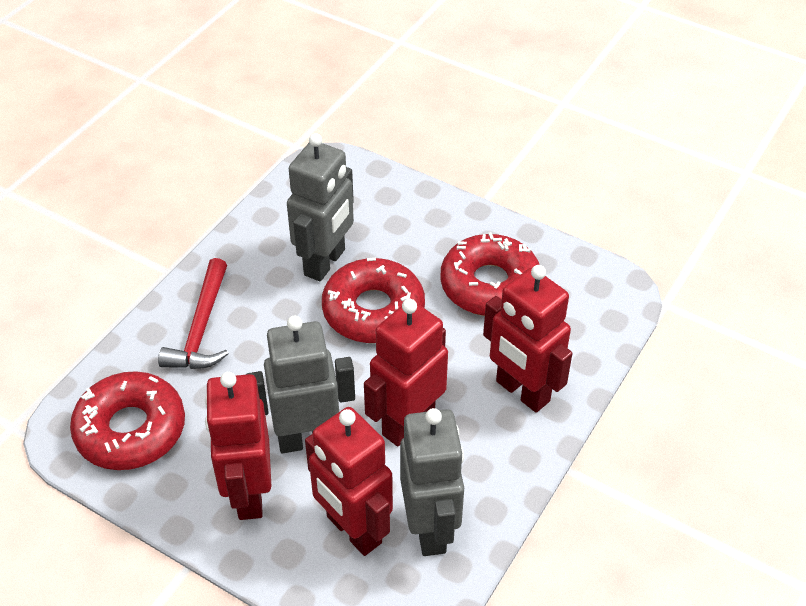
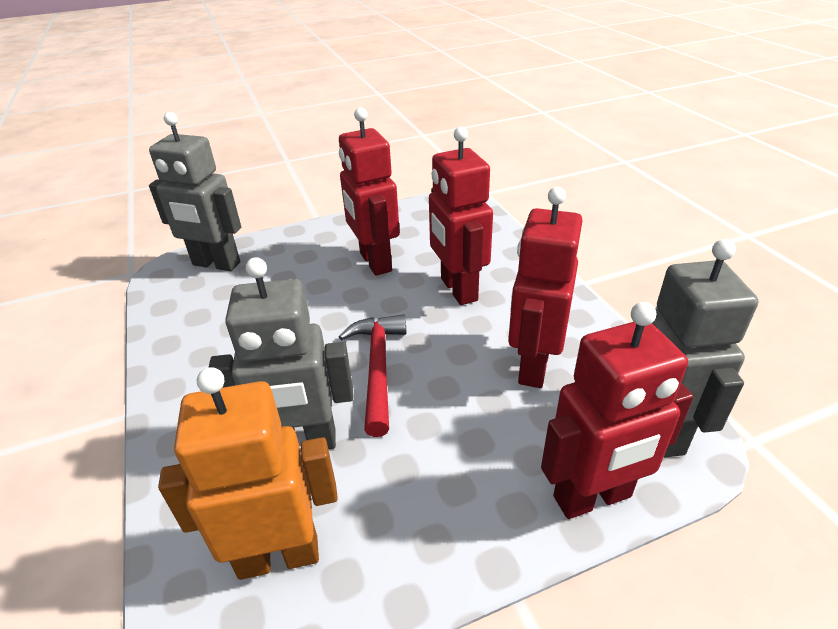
orange robot: none = 0 -> [158,367,338,580] = 1
red donut: [70,371,185,470] [322,258,425,343] [440,232,540,316] = 3 -> none = 0

